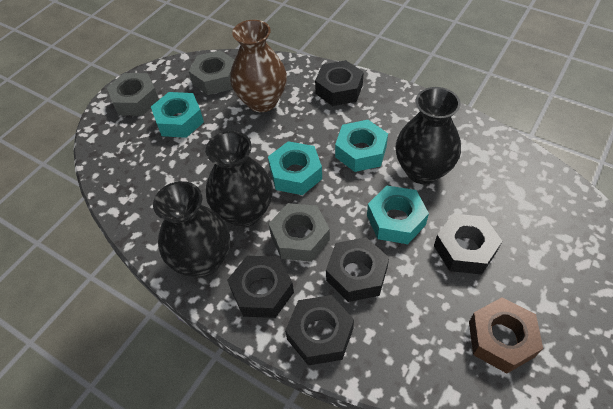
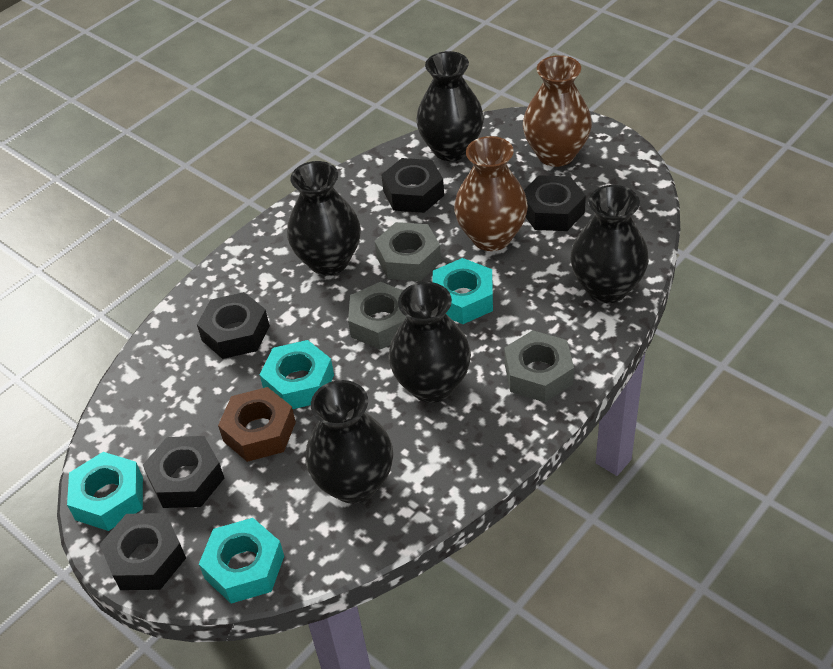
black vase: [153,181,230,277] [206,131,273,227] [396,87,461,184] = 3 -> [287,161,361,276] [306,380,393,504] [389,282,471,403] [416,51,484,161] [570,185,649,303] = 5
brown vase: [230,20,287,112] = 1 -> [454,136,528,251] [523,55,592,167] = 2

